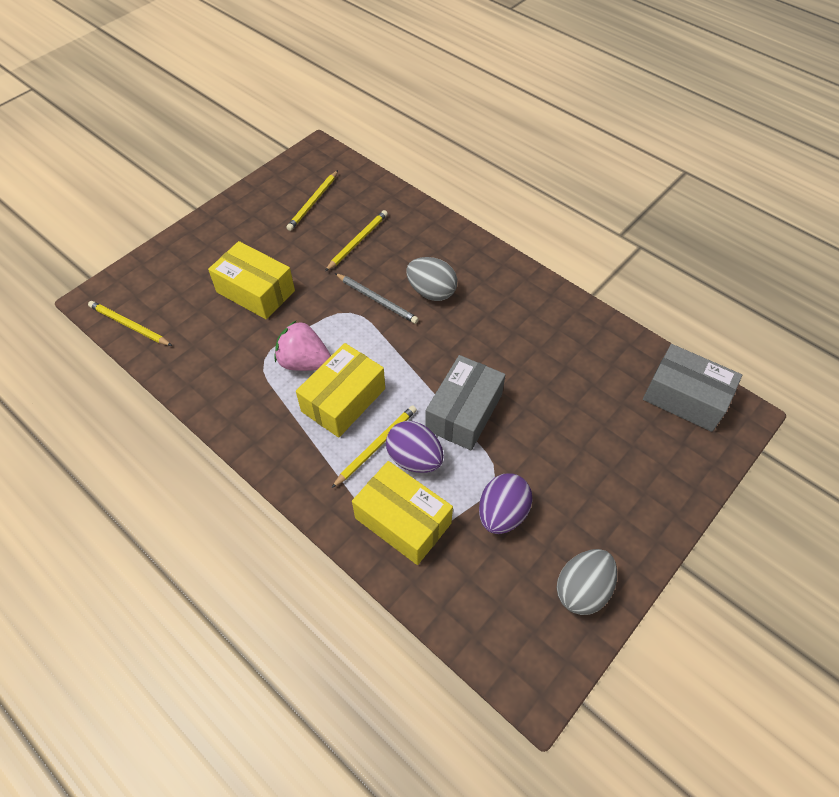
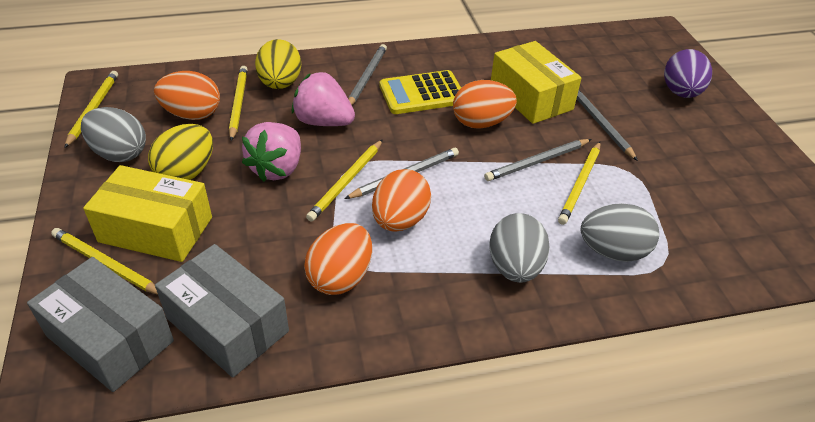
grey egg: [406,257,457,301] [557,549,617,615] = 2 -> [81,107,146,162] [490,213,550,283] [581,203,659,262] = 3
grey pencil: [335,273,419,324] = 1 -> [344,148,459,199] [348,44,387,105] [484,139,592,181] [577,90,638,161] = 4
orange egg: none = 0 -> [154,71,220,120] [304,223,372,295] [372,169,431,231] [453,80,517,129] = 4
pink strawberry: [274,320,331,371] = 1 -> [242,122,301,182] [292,72,355,126] = 2
purple egg: [386,421,444,473] [479,473,533,534] = 2 -> [664,49,712,98] = 1
yellow box: [208,241,295,319] [296,343,385,438] [352,461,453,565] = 3 -> [83,165,212,262] [491,41,582,124] = 2
yellow calculator: none = 0 -> [380,70,461,114] = 1
yellow egg: none = 0 -> [148,124,213,180] [255,39,301,89] = 2
yellow pencil: [88,301,172,346] [286,170,338,231] [325,210,388,271] [332,405,417,488] = 4 -> [51,228,158,295] [65,71,118,148] [229,66,248,141] [306,140,383,222] [558,142,600,225] = 5

